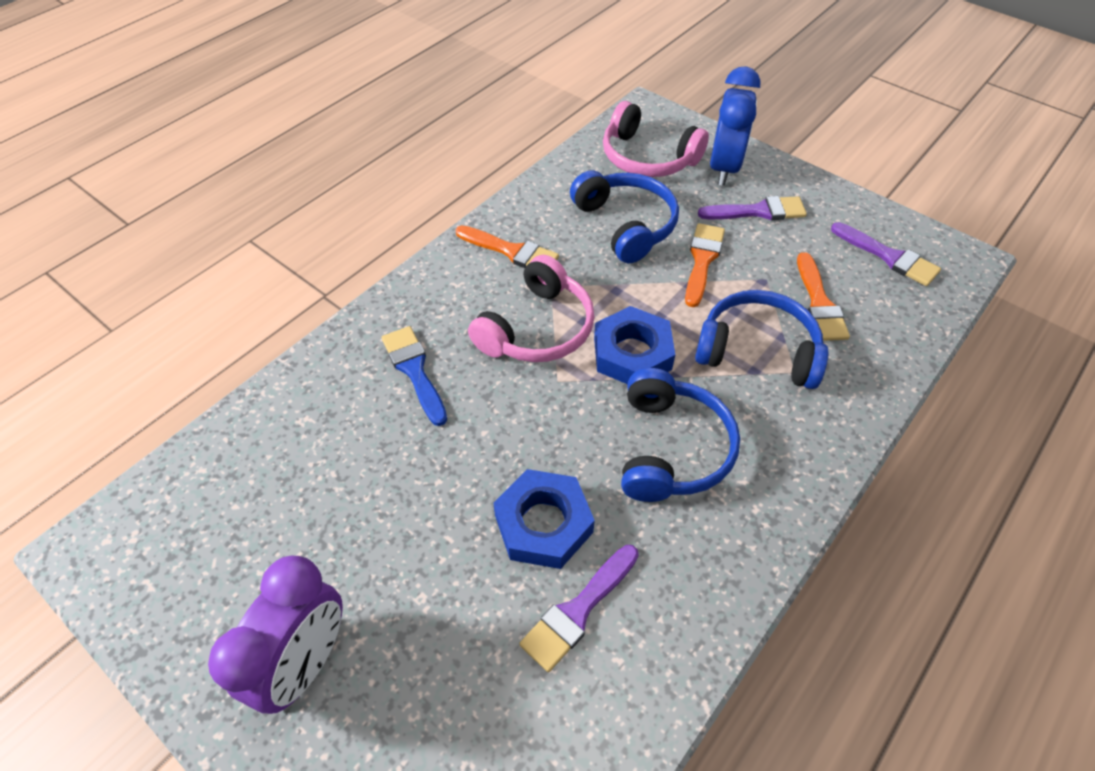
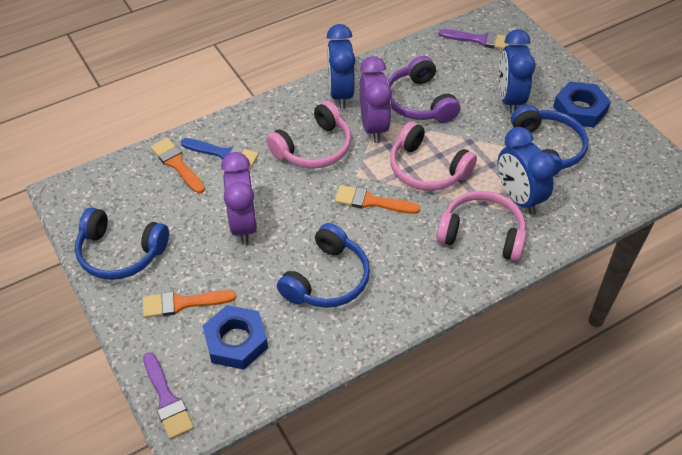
blue clock: [710,66,761,186] = 1 -> [327,24,355,109] [498,29,535,114] [498,127,556,215] = 3
pink headphones: [468,255,595,362] [603,101,709,177] = 2 -> [266,101,351,169] [390,121,477,191] [436,191,527,261] = 3
purple brush: [519,545,639,672] [698,196,807,220] [831,222,941,286] = 3 -> [143,352,194,439] [439,29,510,49] = 2
purple clock: [208,556,343,714] = 1 -> [221,152,257,245] [359,56,392,143] = 2
purple headphones: none = 0 -> [388,56,460,123] = 1

